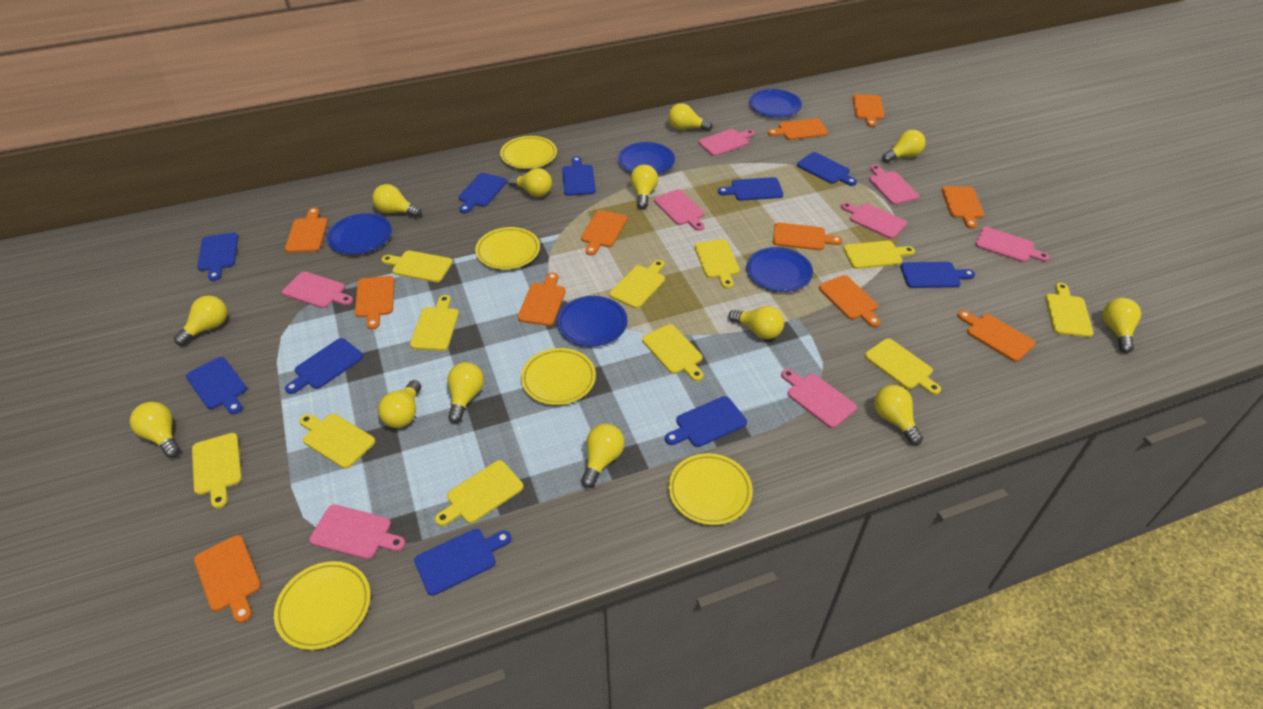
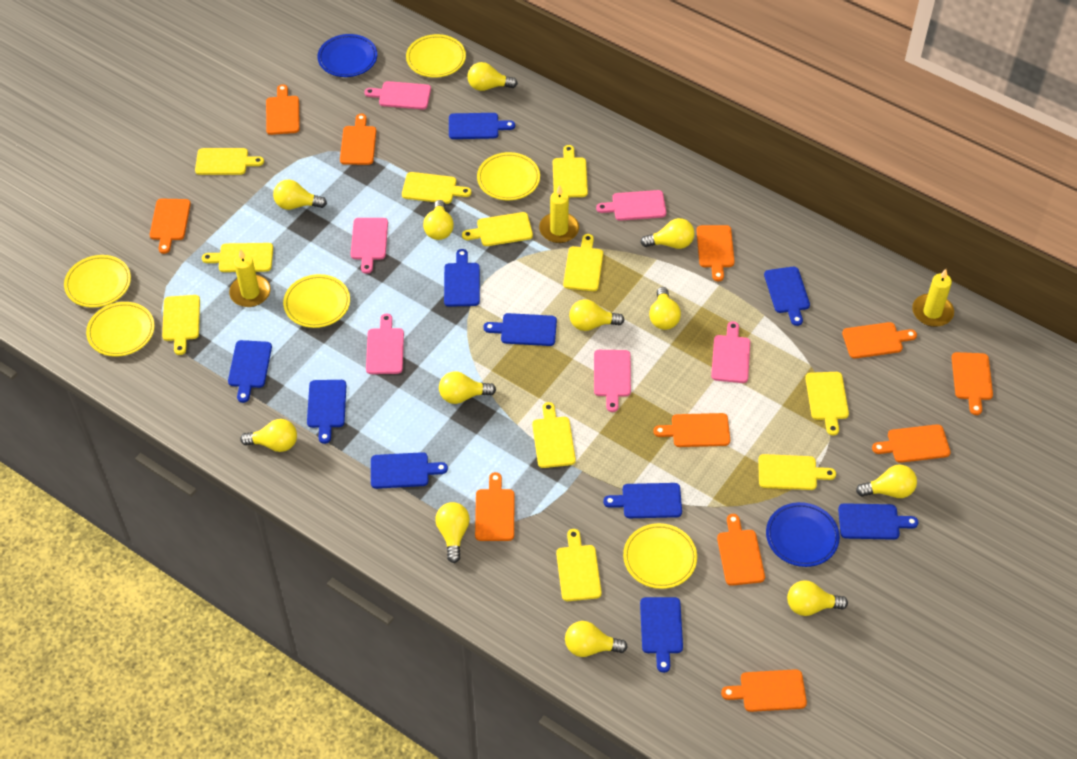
blue plate: [327,213,392,255] [557,296,627,346] [618,142,675,174] [746,247,813,292] [749,89,802,118] = 5 -> [318,34,377,77] [766,502,840,567] = 2
pink cutting board: [282,272,353,308] [309,505,406,560] [654,189,704,231] [698,129,755,156] [781,369,857,428] [841,202,907,239] [869,165,919,205] [975,227,1050,262] = 8 -> [351,218,388,274] [364,81,431,110] [366,314,404,374] [594,350,631,412] [596,190,666,221] [711,321,750,383] = 6
yellow candle: none = 0 -> [229,249,271,307] [539,185,579,243] [912,269,954,327] = 3
yellow light bulb: [130,402,181,458] [174,296,227,345] [372,184,422,217] [378,380,421,428] [447,362,484,423] [509,168,552,197] [581,424,624,488] [630,165,658,209] [668,103,713,131] [729,306,784,339] [874,385,923,445] [882,130,926,163] [1103,298,1141,353] = 13 -> [240,419,297,452] [273,180,327,210] [423,200,454,240] [435,502,470,563] [439,372,496,404] [467,62,518,91] [565,621,628,657] [569,299,624,331] [640,218,695,249] [649,287,681,330] [787,580,848,616] [856,465,917,498] = 12
yellow plate: [274,561,371,650] [475,227,540,270] [500,136,557,169] [521,348,596,405] [668,453,753,525] = 5 -> [64,255,131,308] [86,302,155,357] [283,274,350,328] [406,34,466,78] [477,152,540,200] [623,523,697,589] = 6

